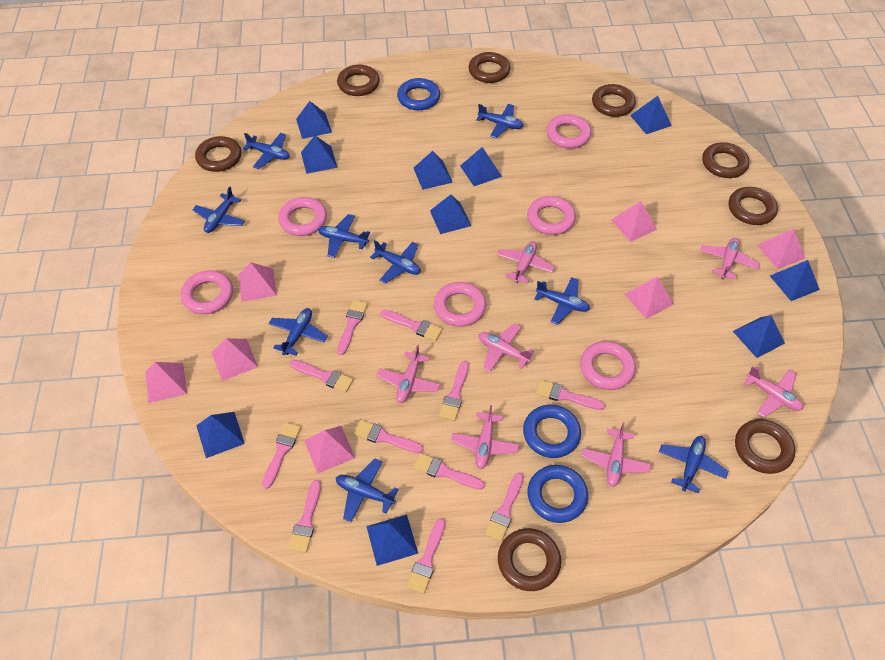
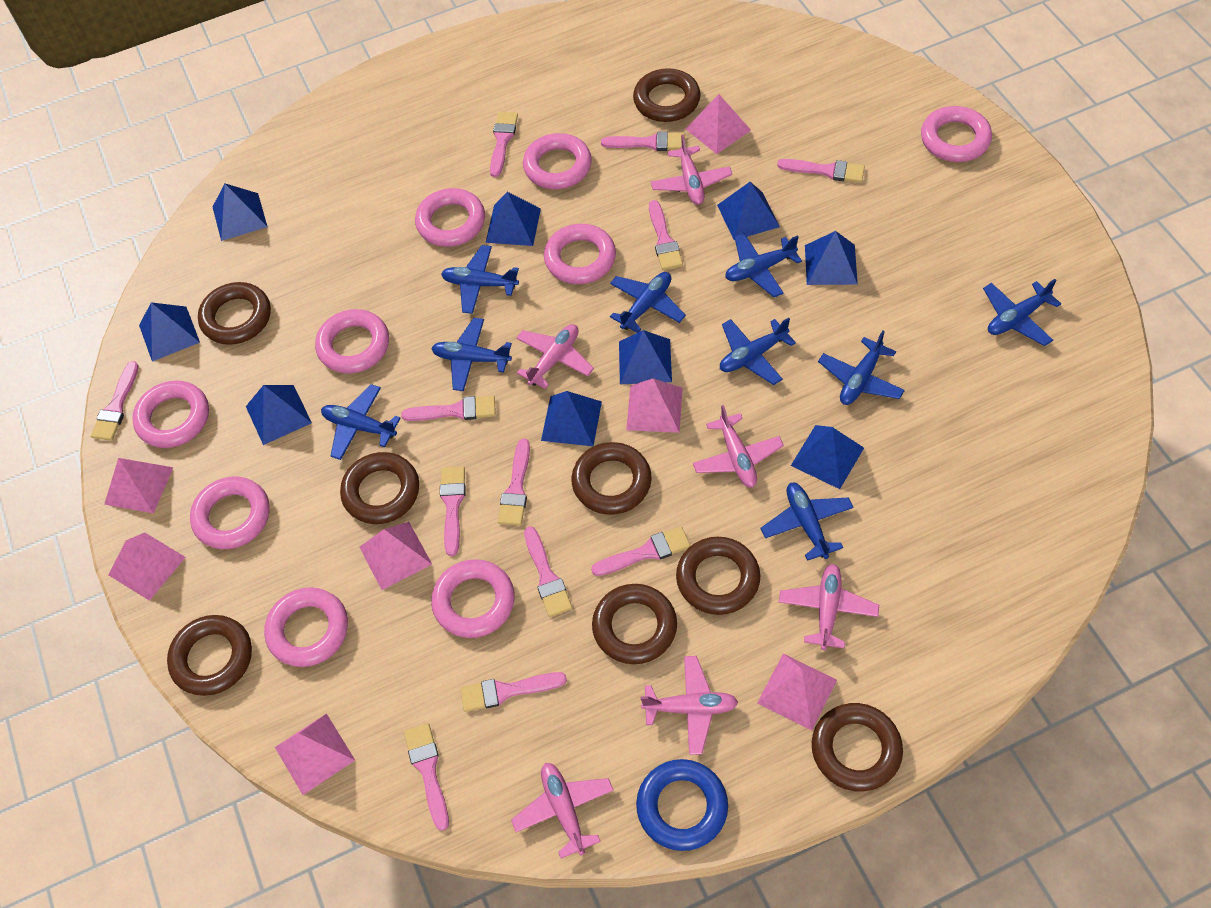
blue pyramid: [196,412,245,458] [296,101,332,139] [301,136,337,174] [366,515,418,566] [414,151,453,190] [430,195,471,234] [460,147,502,186] [630,96,672,134] [733,315,785,358] [770,260,820,301] = 10 -> [139,302,200,361] [213,184,267,241] [246,385,312,445] [485,192,541,246] [541,391,602,446] [619,330,672,384] [717,182,780,240] [791,425,864,489] [805,231,858,285] = 9
blue ring: [397,78,440,110] [523,405,581,458] [527,465,588,523] = 3 -> [636,759,728,851] = 1
pink brush: [262,422,301,489] [289,480,321,553] [290,360,353,393] [337,300,368,355] [354,420,423,453] [381,310,442,341] [407,518,445,594] [413,453,485,490] [439,361,469,421] [485,473,524,542] [536,380,605,410] = 11 -> [91,361,139,441] [401,395,496,421] [404,723,449,831] [440,466,466,556] [460,672,567,712] [490,112,518,177] [498,439,530,526] [524,526,572,617] [591,526,691,576] [601,131,685,151] [649,200,683,270] [777,159,865,183] = 12
pink plane: [377,345,441,403] [451,405,519,469] [479,323,534,372] [497,241,554,284] [581,422,651,487] [700,238,760,280] [744,366,803,417] = 7 -> [511,763,614,859] [516,324,594,389] [641,656,738,755] [651,134,732,205] [693,405,784,487] [779,564,879,650] = 6
pink ring: [181,270,233,314] [278,197,327,236] [434,282,486,327] [527,196,576,235] [546,114,591,148] [580,341,636,390] = 6 -> [132,381,209,448] [190,477,270,549] [264,587,348,667] [315,309,389,374] [415,188,485,247] [431,559,515,638] [523,133,592,189] [544,224,616,284] [921,106,992,162] = 9

